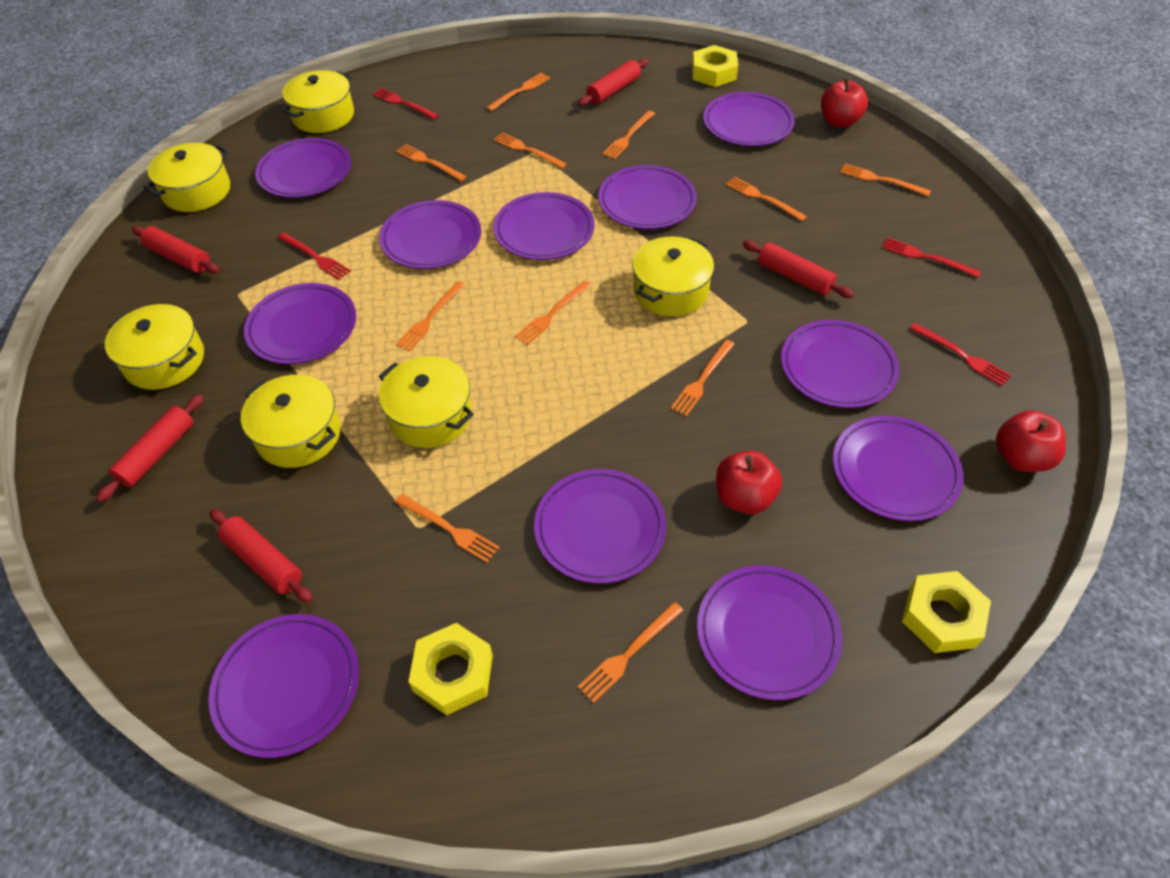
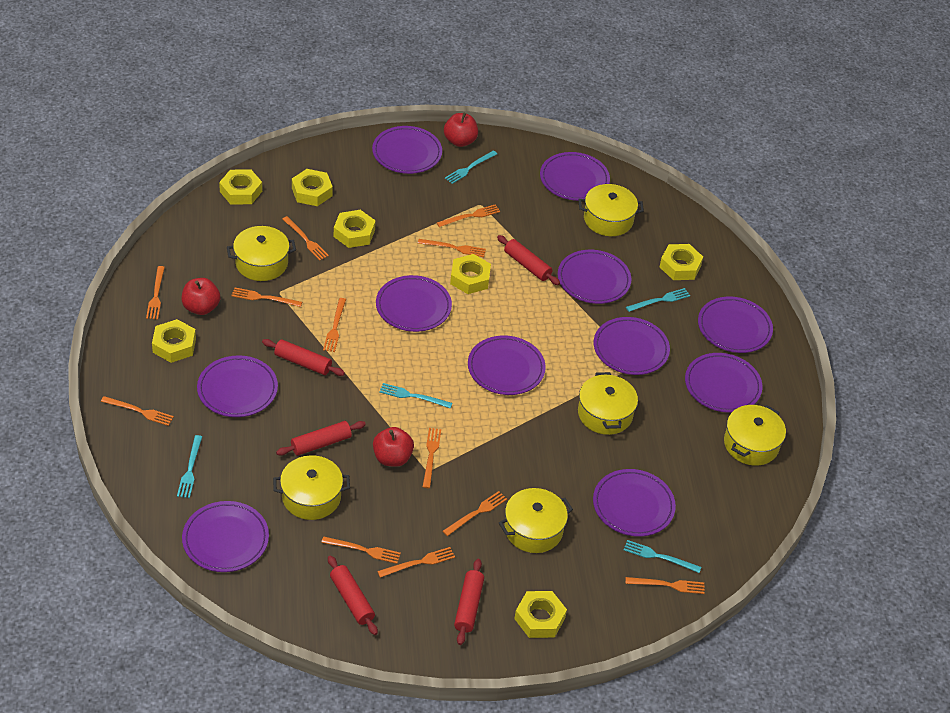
orange fork: [395,494,500,563] [396,144,467,181] [396,281,465,351] [486,73,550,111] [493,132,567,168] [515,281,591,345] [578,602,684,703] [603,111,655,159] [671,340,735,416] [726,177,807,221] [840,163,931,196] = 11 -> [101,396,174,426] [146,266,165,319] [231,288,302,307] [282,216,329,261] [321,536,401,564] [323,298,346,352] [377,547,455,578] [418,239,486,257] [423,428,441,488] [437,204,500,227] [443,491,507,536] [625,577,705,594] = 12
red fork: [278,232,351,280] [372,88,439,119] [882,237,981,278] [910,323,1012,386] = 4 -> none = 0
turquoise fork: none = 0 -> [177,435,202,498] [379,383,452,409] [445,150,497,184] [624,540,701,573] [626,288,690,312] = 5
yellow nut: [408,623,493,715] [692,45,738,87] [902,571,991,653] = 3 -> [152,319,196,363] [219,169,262,205] [292,169,333,206] [334,210,376,248] [450,254,491,294] [514,591,567,638] [660,244,703,280] = 7

